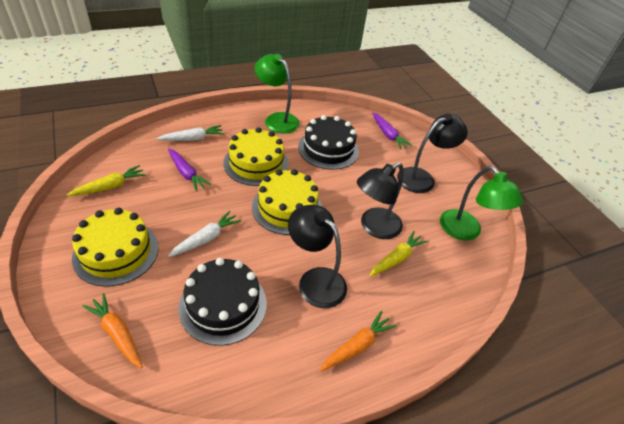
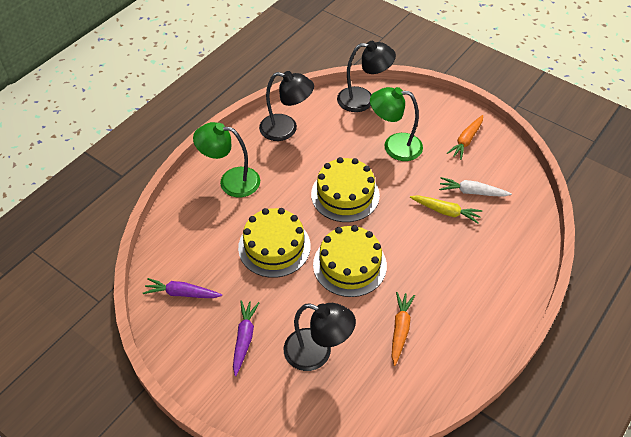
black cake: [179,258,267,346] [298,115,359,170] = 2 -> none = 0
white carrot: [157,125,224,141] [168,211,241,257] = 2 -> [439,177,512,197] = 1
yellow carrot: [67,165,146,196] [370,231,428,276] = 2 -> [410,195,482,224] = 1

